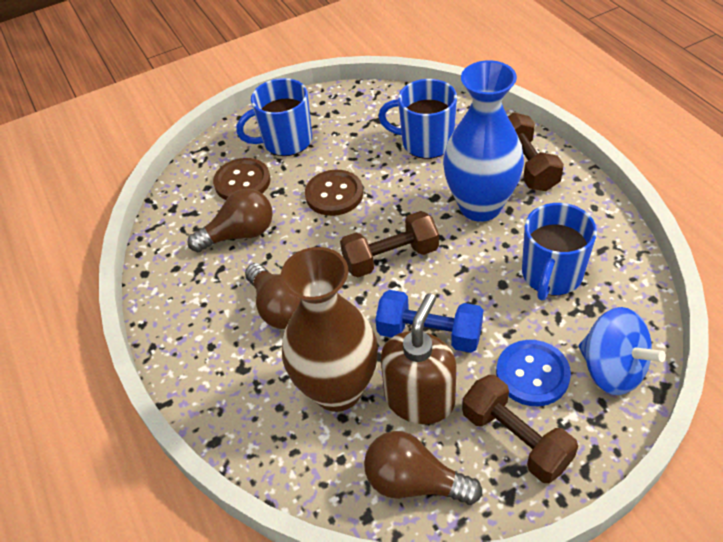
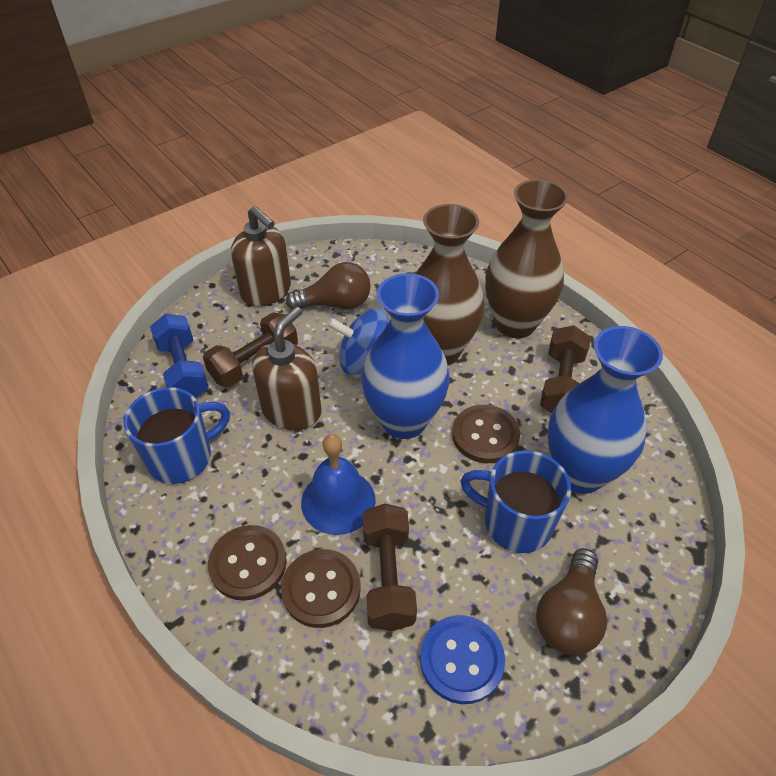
blue bell: none = 0 -> [301,434,376,535] = 1
blue mug: [236,78,312,156] [378,79,457,159] [522,203,597,301] = 3 -> [124,387,230,484] [460,450,571,553] = 2
blue vase: [443,60,524,222] = 1 -> [361,273,450,439] [547,326,663,494] = 2
brown button: [213,158,271,200] [305,170,363,216] = 2 -> [208,525,287,601] [281,549,361,628] [452,405,520,463] = 3
brown light bulb: [187,189,273,252] [245,263,301,329] [364,431,482,505] = 3 -> [286,262,371,310] [536,548,607,655] = 2
brown soap dispenser: [381,293,457,424] = 1 -> [231,206,291,306] [252,307,322,430] = 2
brown vase: [281,247,378,412] = 1 -> [416,204,484,364] [485,179,568,338] = 2

